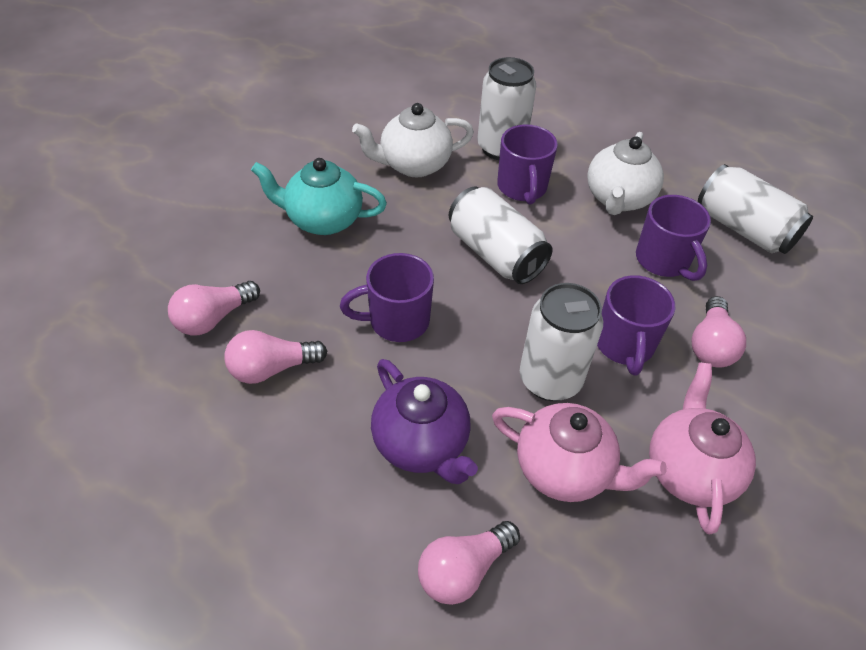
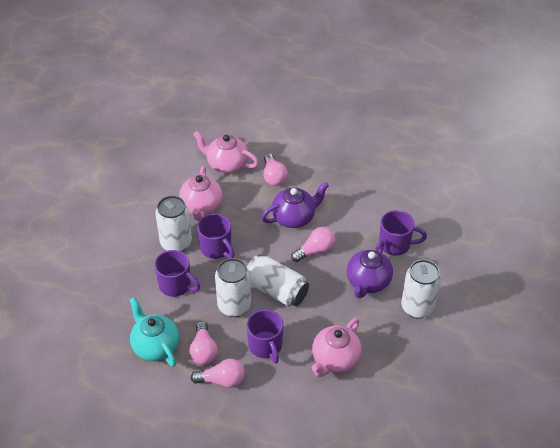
pink teapot: [492,403,667,502] [649,362,756,534] = 2 -> [179,166,222,221] [193,131,259,174] [312,318,362,377] = 3
purple teapot: [371,359,478,484] = 1 -> [261,182,329,228] [347,240,393,298] = 2
white teapot: [352,103,474,177] [587,132,664,215] = 2 -> none = 0

